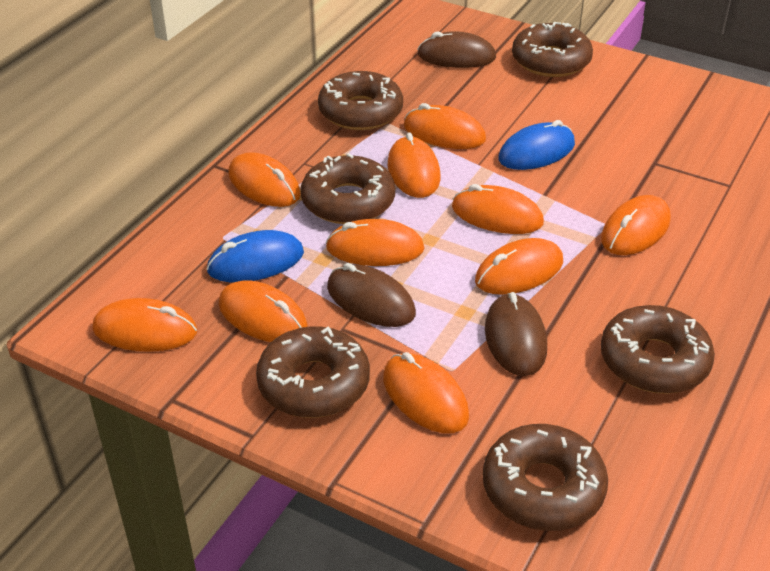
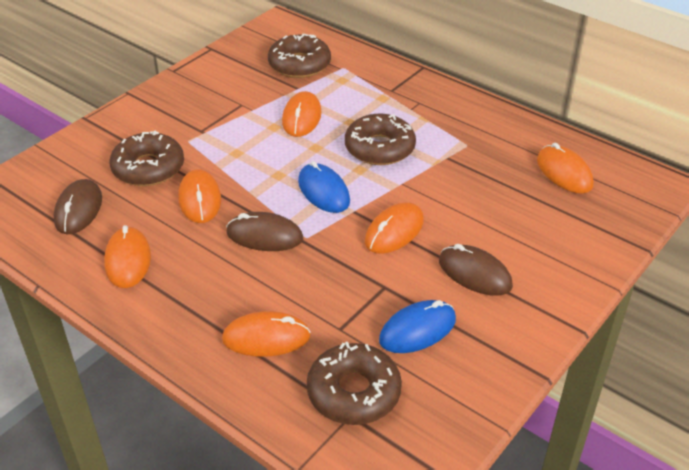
brown donut: [256,326,370,418] [301,153,395,224] [318,71,403,130] [483,424,608,531] [512,22,593,77] [601,305,715,394] = 6 -> [110,131,184,186] [268,34,331,78] [307,342,402,425] [345,114,416,165] = 4
orange mouse: [92,298,197,352] [219,281,308,342] [229,152,301,207] [326,219,424,266] [383,352,469,433] [388,132,440,198] [404,103,486,149] [452,184,544,234] [475,238,563,295] [601,195,671,255] = 10 -> [104,225,151,288] [178,169,221,223] [222,311,311,357] [282,91,322,137] [365,203,424,254] [537,143,593,193] = 6

